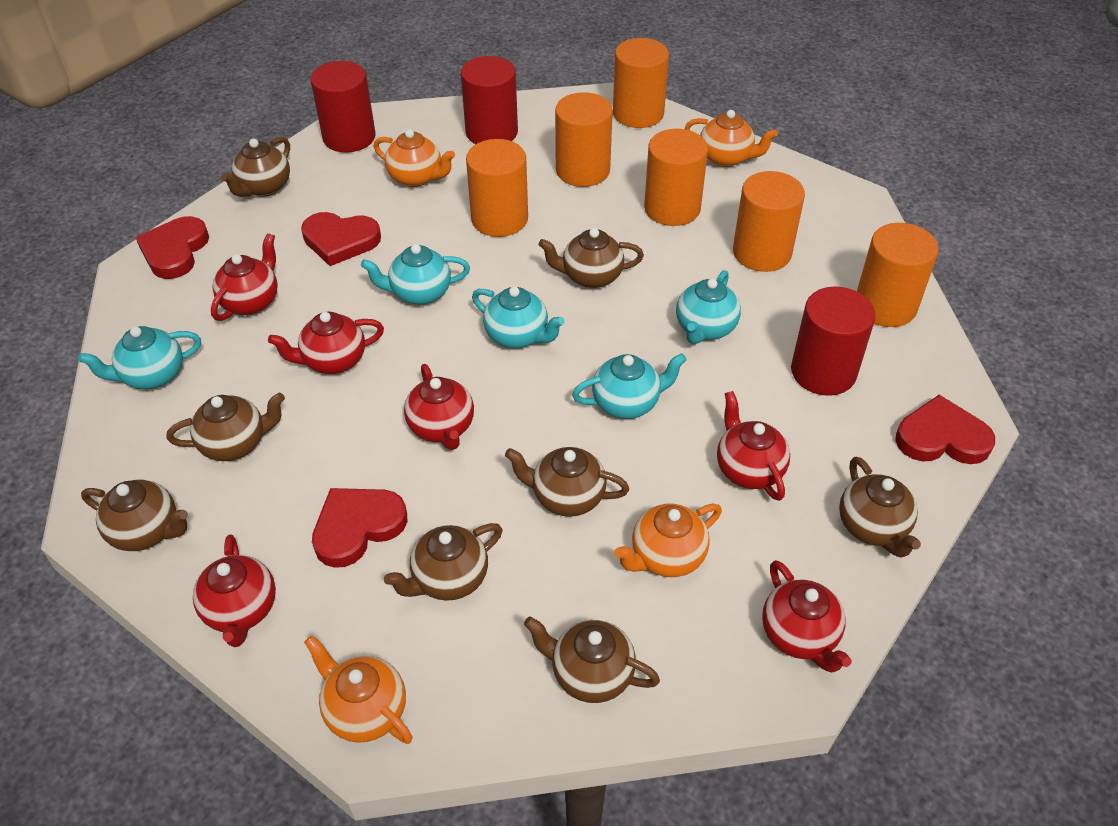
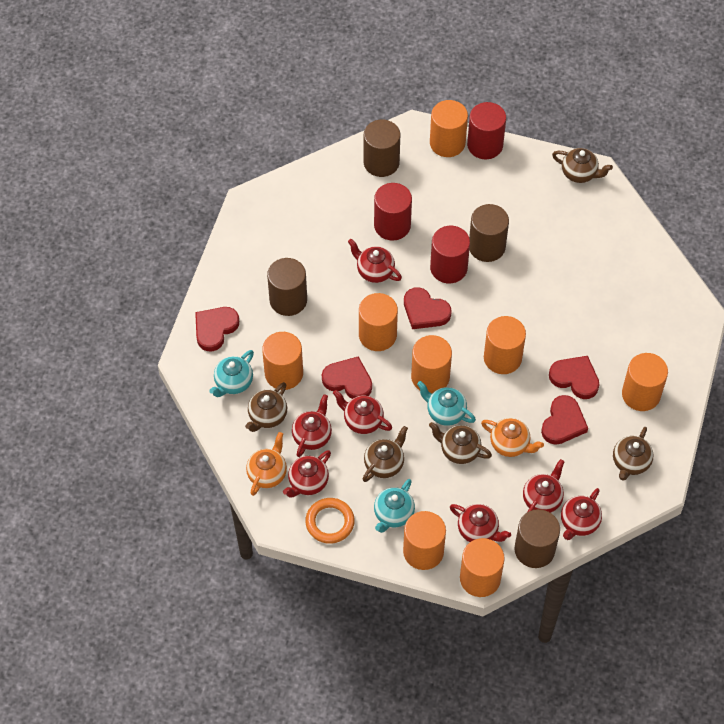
brown cylinder: none = 0 -> [267,258,307,316] [364,120,400,177] [469,204,509,262] [514,509,560,568] = 4
brown teapot: [81,480,188,551] [167,393,285,461] [221,137,290,197] [384,523,502,601] [505,447,629,517] [524,616,660,703] [539,228,644,288] [839,457,921,557] = 8 -> [245,382,287,432] [363,426,408,482] [429,422,492,464] [552,148,613,183] [613,427,653,480] = 5
orange cylinder: [466,139,528,237] [555,92,613,187] [613,38,669,128] [644,129,708,226] [733,171,805,272] [857,223,939,327] = 6 -> [262,332,303,390] [359,293,398,351] [403,511,446,570] [411,335,452,394] [430,100,468,157] [460,538,505,597] [484,316,526,374] [622,353,668,411] = 8
orange ring: none = 0 -> [305,498,355,544] = 1
orange teapot: [304,635,413,744] [374,129,455,187] [614,504,722,577] [685,110,778,167] = 4 -> [246,432,287,496] [481,418,544,457] = 2
red heart: [135,216,209,279] [301,212,381,266] [312,488,407,568] [895,395,995,464] = 4 -> [195,307,239,352] [322,356,372,399] [404,287,451,329] [541,395,588,445] [549,356,600,399] = 5
red teapot: [193,534,276,647] [211,233,278,321] [268,312,384,374] [404,364,474,450] [717,391,790,501] [762,560,852,673] = 6 -> [283,450,331,497] [292,394,332,457] [333,390,392,434] [348,239,402,283] [450,504,511,542] [523,459,565,513] [561,488,602,540] = 7
turquoise teapot: [78,326,201,389] [361,244,470,305] [472,287,565,348] [572,353,687,419] [676,270,741,344] = 5 -> [209,350,254,397] [374,479,415,533] [417,381,476,426] = 3

